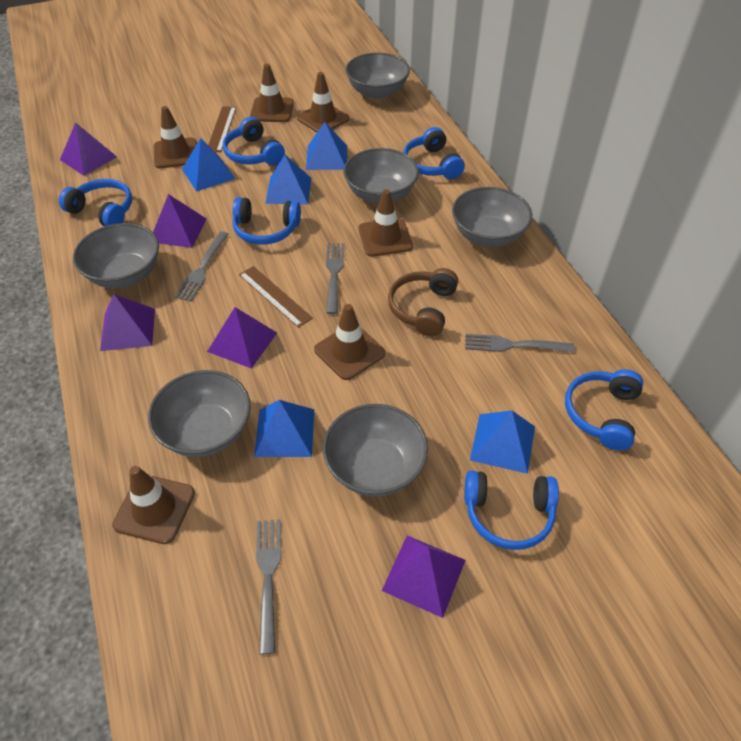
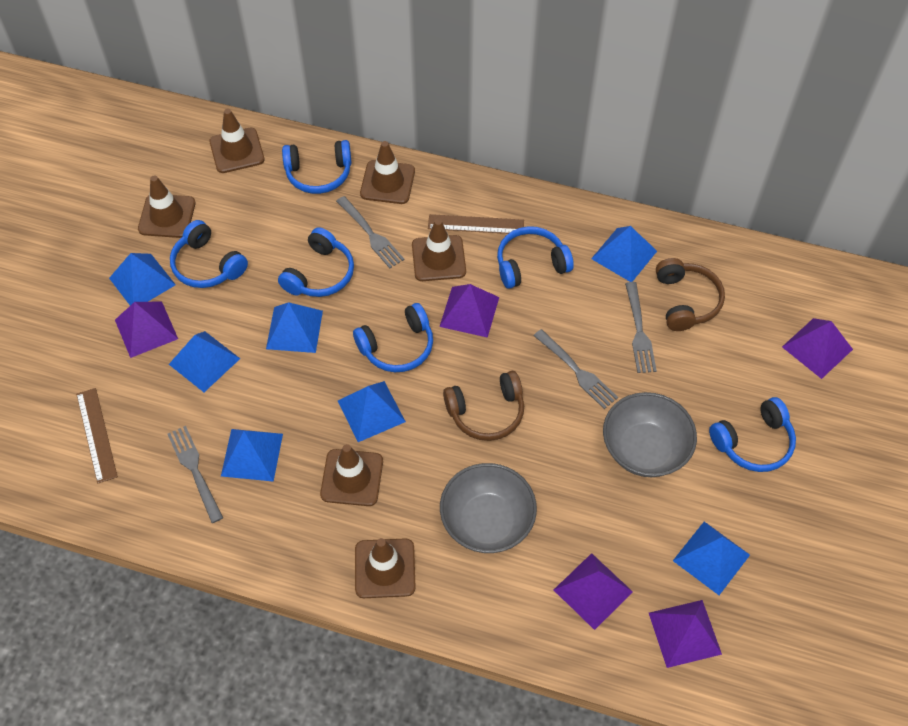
blue pyramid: [182,138,235,192] [254,400,314,457] [265,155,311,204] [306,122,347,170] [470,410,535,474] = 5 -> [109,253,176,305] [169,331,240,392] [221,429,283,482] [266,302,323,353] [338,381,406,442] [591,226,657,282] [673,522,750,595] = 7
brown headphones: [388,268,458,337] = 1 -> [443,371,524,441] [656,258,725,331] = 2
grey bowl: [73,223,159,288] [148,370,251,457] [323,404,428,497] [344,148,419,204] [346,53,410,99] [452,187,532,247] = 6 -> [440,463,537,553] [603,392,697,477] = 2

